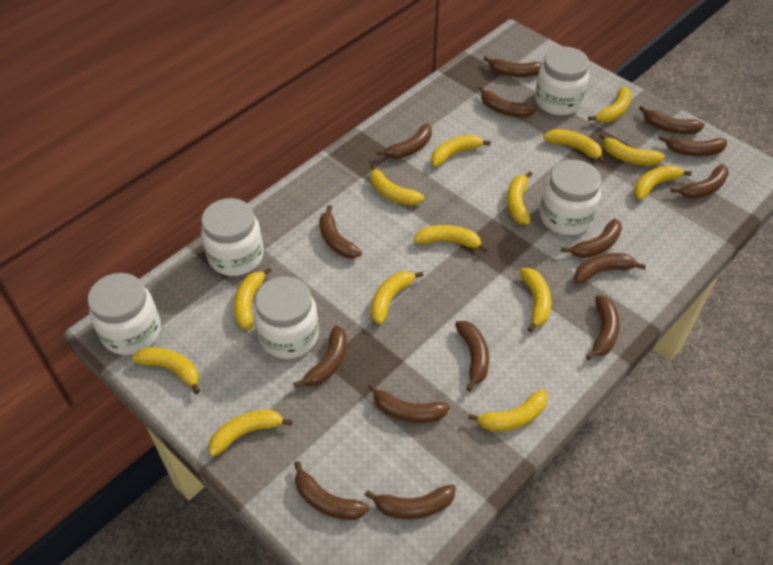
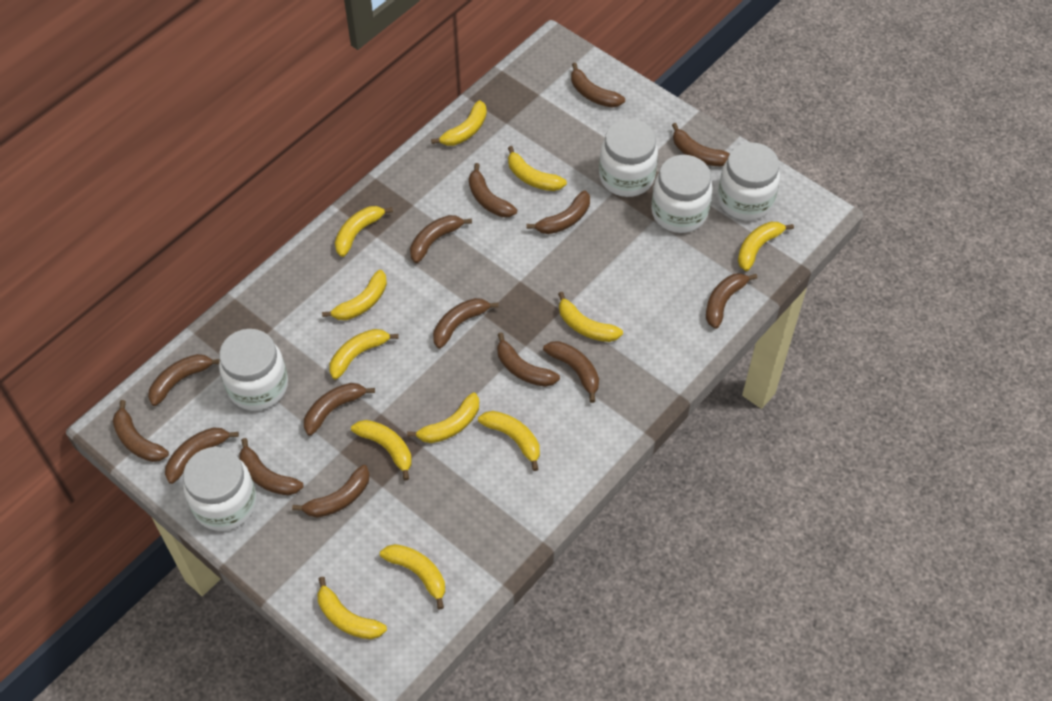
yellow banana: [132,347,200,394] [208,409,293,457] [234,267,272,330] [370,164,424,206] [371,271,424,325] [414,225,488,252] [431,135,491,167] [468,389,548,431] [507,171,533,225] [520,268,551,332] [543,129,605,164] [588,86,632,123] [599,133,665,165] [634,165,692,200] = 14 -> [317,577,387,639] [322,270,387,320] [329,329,399,380] [335,206,393,257] [351,420,412,480] [380,544,445,610] [407,392,479,443] [431,100,487,146] [478,411,540,471] [508,146,567,191] [558,292,623,342] [738,222,794,271] = 12

